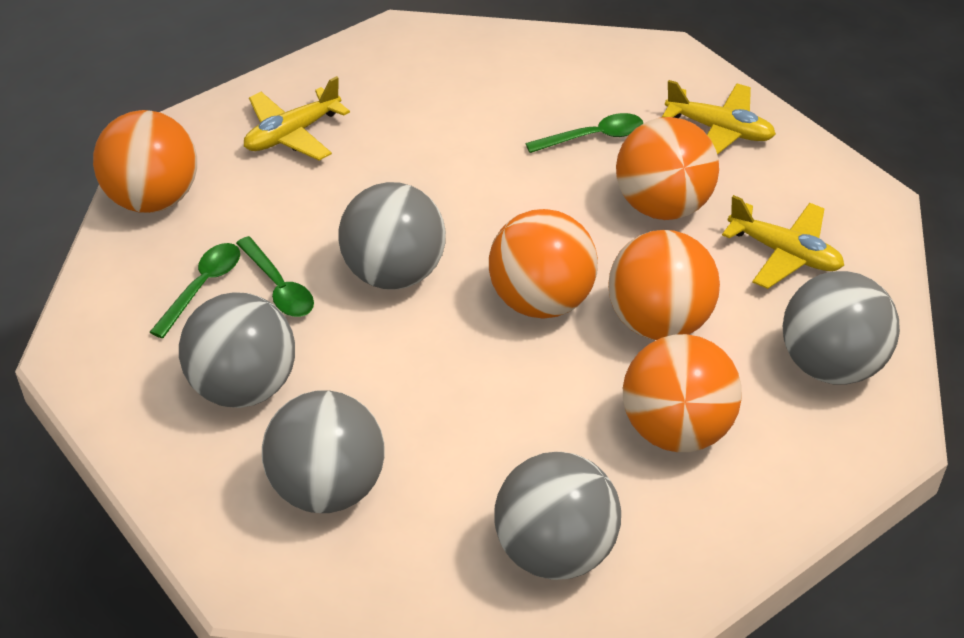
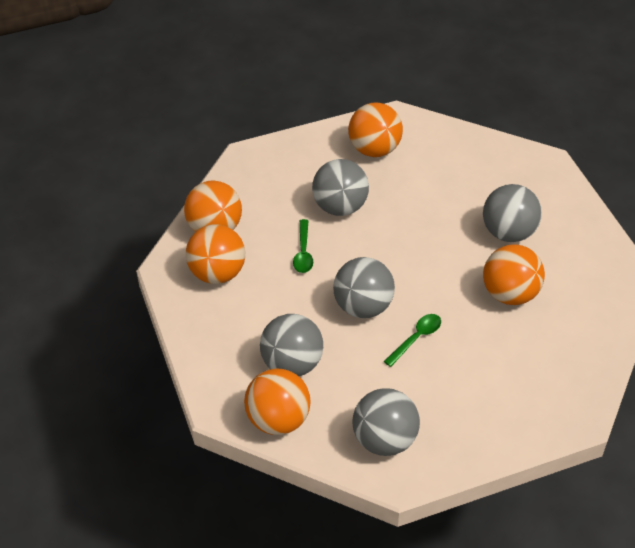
green spoon: [150,243,240,338] [236,236,314,317] [525,113,643,153] = 3 -> [293,219,313,273] [384,314,441,367] = 2
yellow plane: [244,76,350,160] [662,80,776,155] [722,195,844,289] = 3 -> none = 0

